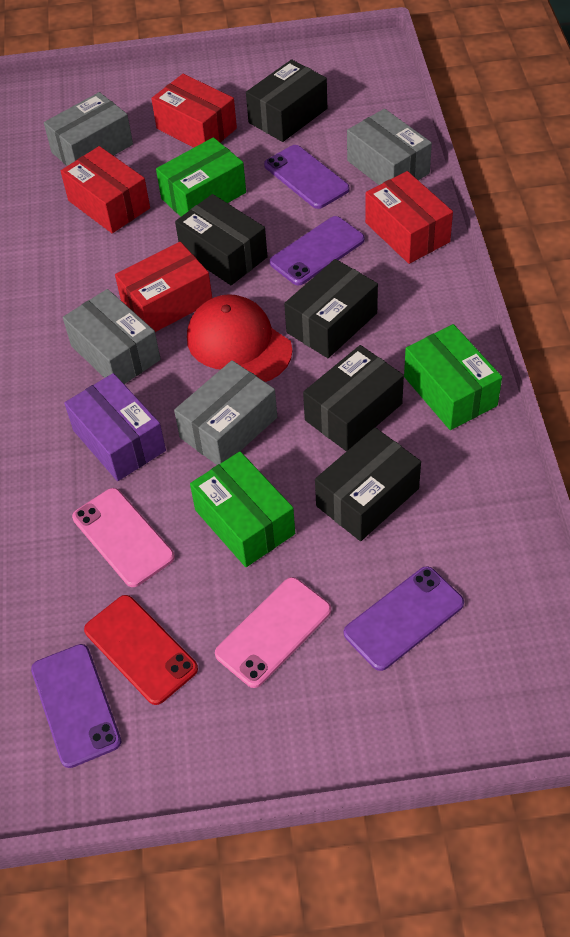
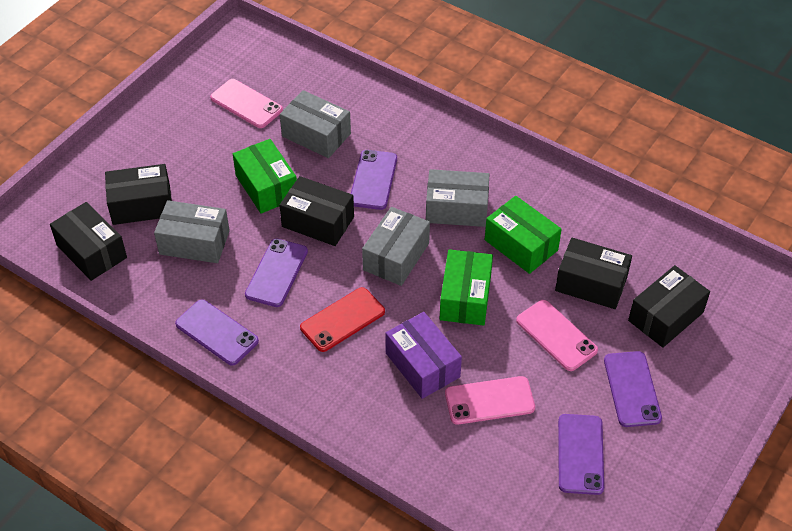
pink phone: [72,488,175,587] [215,577,331,688] = 2 -> [210,79,283,128] [445,376,535,425] [516,300,598,371] = 3
purple phone: [31,644,122,768] [264,145,350,209] [269,216,365,285] [344,566,464,671] = 4 -> [175,299,259,366] [245,239,308,307] [351,150,397,210] [558,414,604,495] [604,351,662,427] = 5
red box: [61,146,150,233] [115,242,212,332] [151,74,237,148] [365,171,453,264] = 4 -> none = 0
red cap: [187,294,292,382] = 1 -> none = 0

